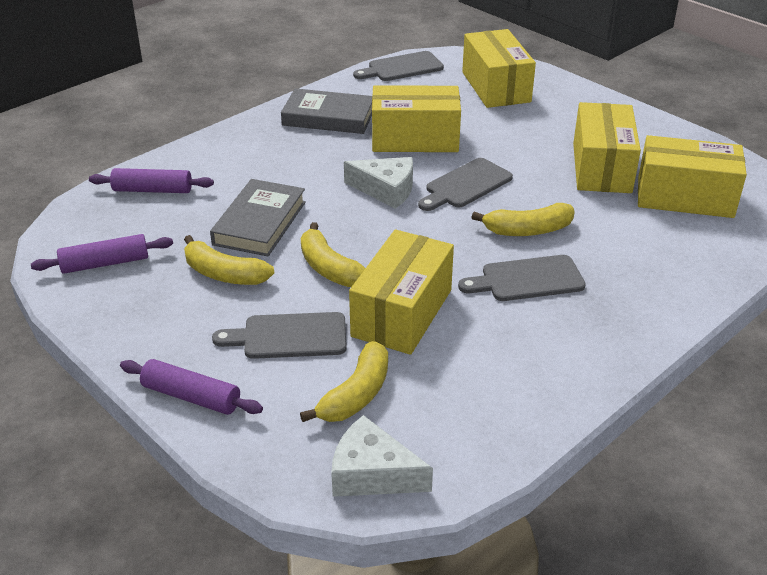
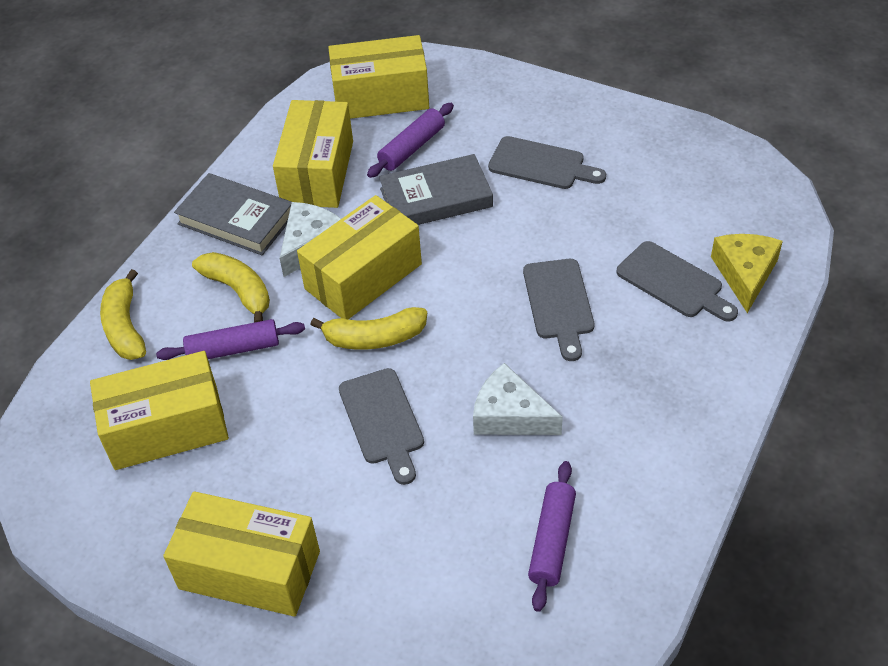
yellow banana: [184,235,274,285] [300,341,388,422] [301,222,365,287] [471,203,575,236] = 4 -> [100,269,146,360] [192,252,270,323] [310,307,427,350] = 3
yellow cheese: none = 0 -> [711,234,783,313] = 1

